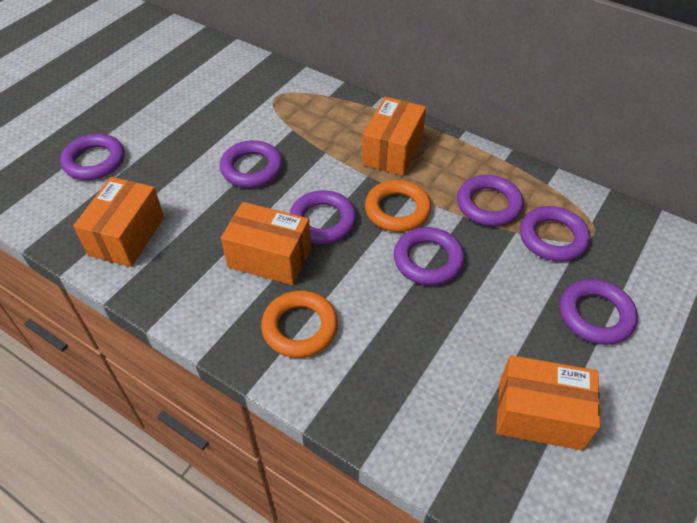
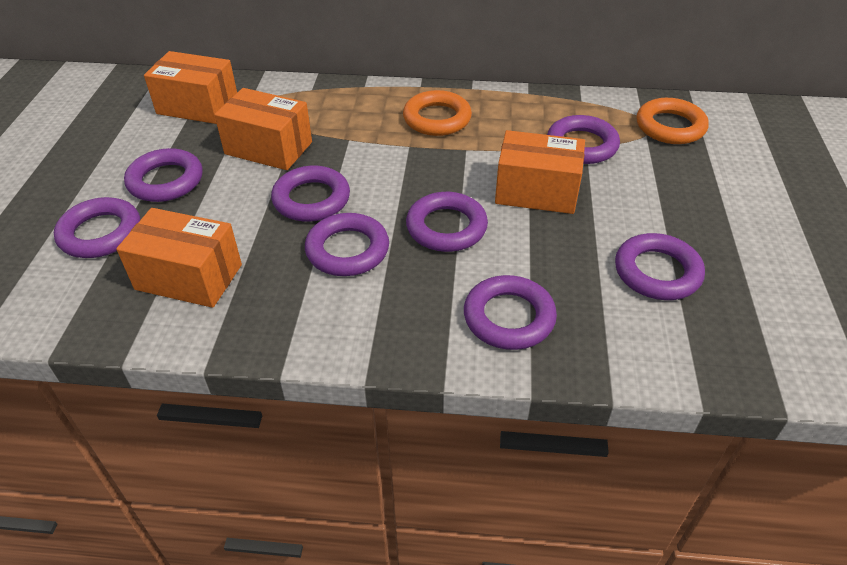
purple ring: [60,134,124,180] [220,140,283,188] [290,190,356,244] [394,227,465,285] [457,175,523,226] [520,206,590,262] [560,279,638,345] = 7 -> [54,197,140,258] [124,148,203,202] [271,166,350,222] [305,213,389,276] [406,192,488,252] [464,275,557,350] [547,115,620,164] [615,233,705,300] = 8

